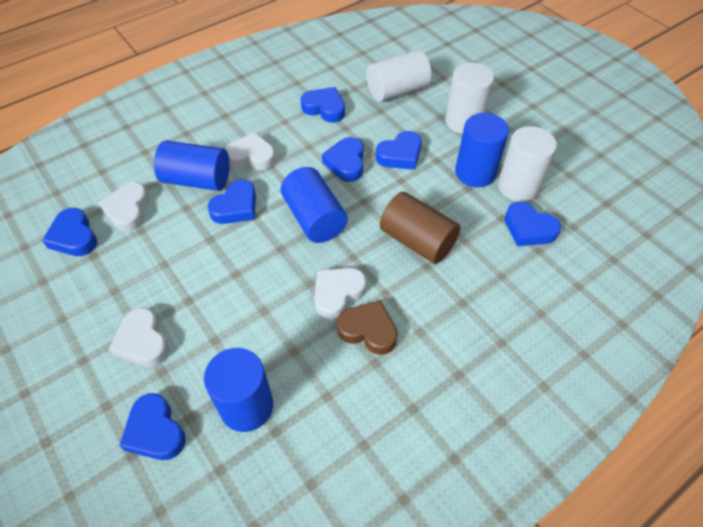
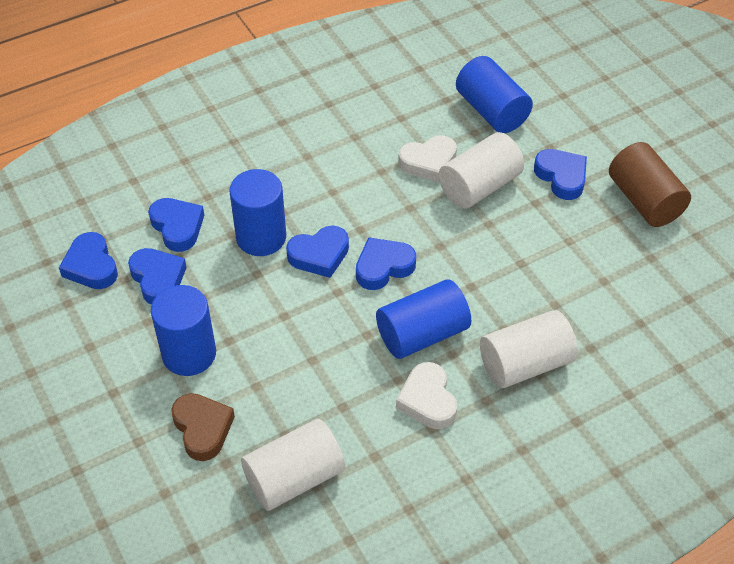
blue heart: [42,208,97,256] [119,393,186,460] [207,179,256,224] [301,87,345,123] [322,137,364,182] [376,131,422,170] [505,202,561,246] = 7 -> [59,232,118,289] [128,248,187,305] [148,198,204,252] [286,226,349,278] [356,237,416,290] [534,149,587,200] = 6
white heart: [98,182,149,232] [109,308,169,367] [225,132,276,170] [314,268,366,319] = 4 -> [396,362,457,429] [398,135,457,183] = 2

